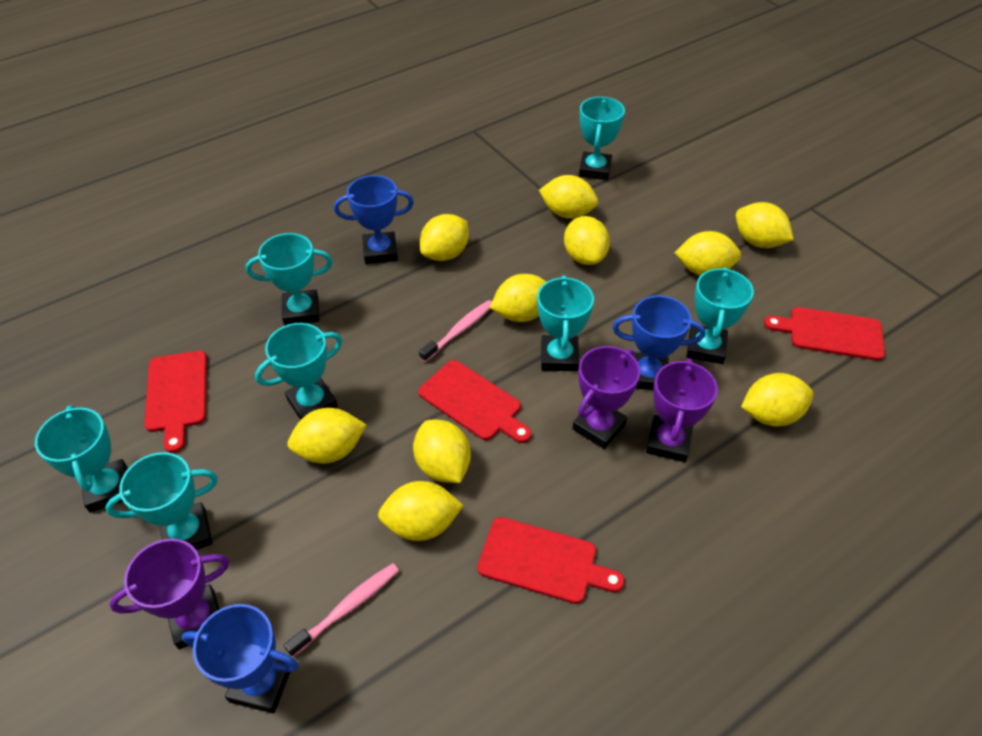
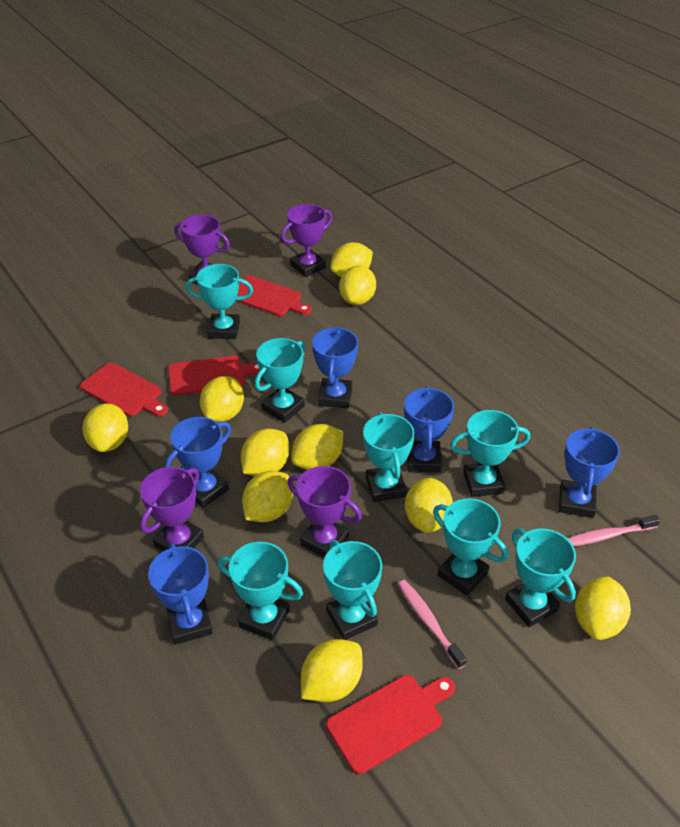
blue trophy: [182,604,299,713] [334,175,414,264] [612,296,705,390] = 3 -> [148,543,213,645] [165,417,231,508] [312,327,358,409] [404,386,454,472] [559,427,620,518] = 5
purple trophy: [109,539,229,649] [572,346,640,449] [646,358,718,462] = 3 -> [140,467,204,551] [174,215,230,284] [281,204,332,277] [288,466,362,558] = 4
turquoise trophy: [35,405,128,512] [105,452,218,550] [246,233,333,326] [255,323,342,420] [537,275,594,371] [579,97,625,180] [687,267,754,364] = 7 -> [186,264,253,339] [218,542,303,640] [255,338,306,423] [323,540,382,640] [363,412,415,502] [433,498,508,596] [450,410,530,497] [505,529,576,627] = 8

